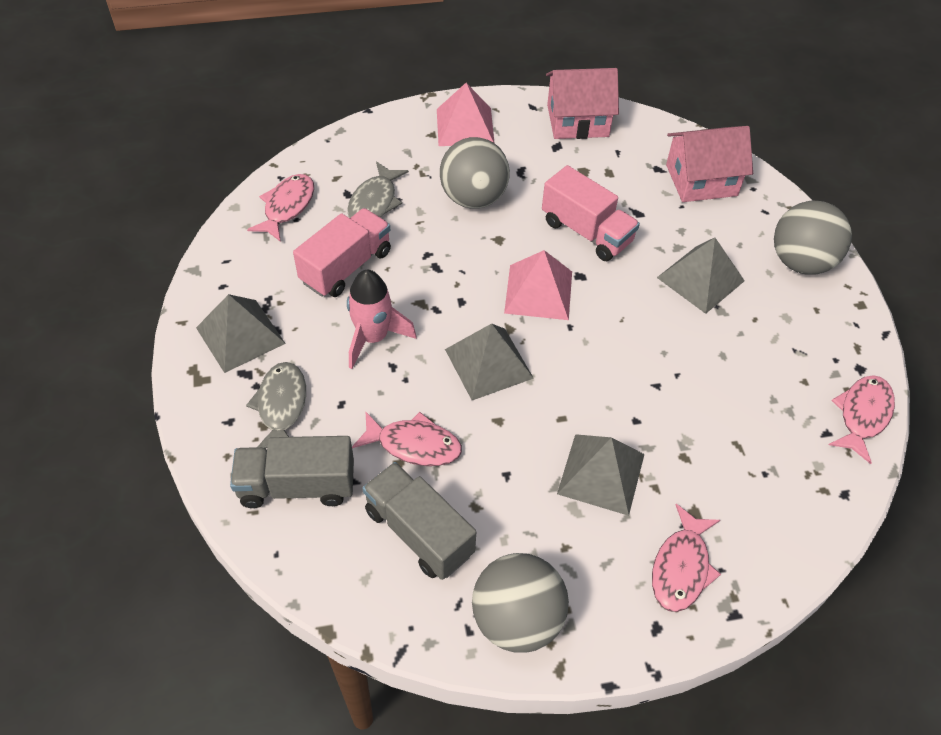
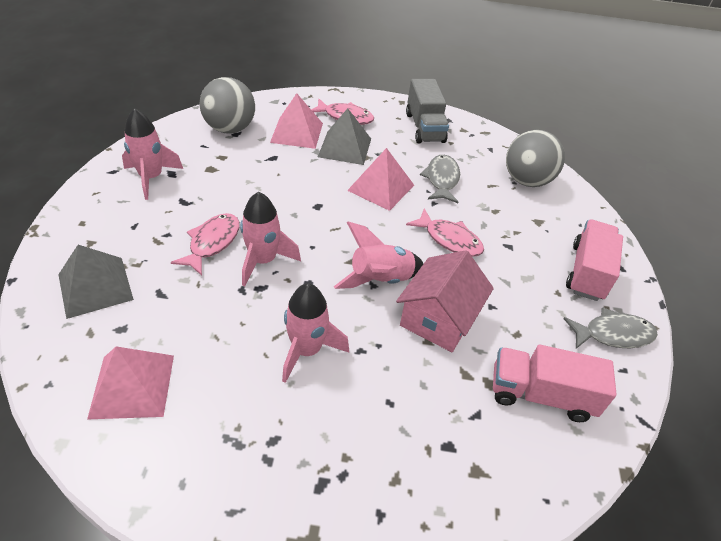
grey ball: [440,137,510,209] [472,553,569,653] [774,201,852,275] = 3 -> [200,77,255,134] [506,130,565,187] = 2
grey pyramid: [196,294,286,373] [445,323,534,400] [557,434,645,516] [657,237,745,314] = 4 -> [58,245,134,319] [318,108,371,165] = 2
grey truck: [230,436,354,508] [362,462,476,580] = 2 -> [406,79,449,143] = 1
pink fish: [247,174,314,242] [352,412,462,466] [652,504,721,612] [829,375,895,464] = 4 -> [171,213,240,276] [311,99,374,125] [406,208,484,257] = 3
pink house: [546,68,619,139] [666,126,753,202] = 2 -> [396,250,494,352] = 1
pink pyramid: [437,83,494,146] [504,250,572,320] = 2 -> [87,346,174,419] [270,93,323,149] [347,148,414,211] = 3
pink rocket: [347,270,416,369] = 1 -> [122,108,183,200] [240,192,301,286] [282,283,349,383] [334,221,423,289] = 4

